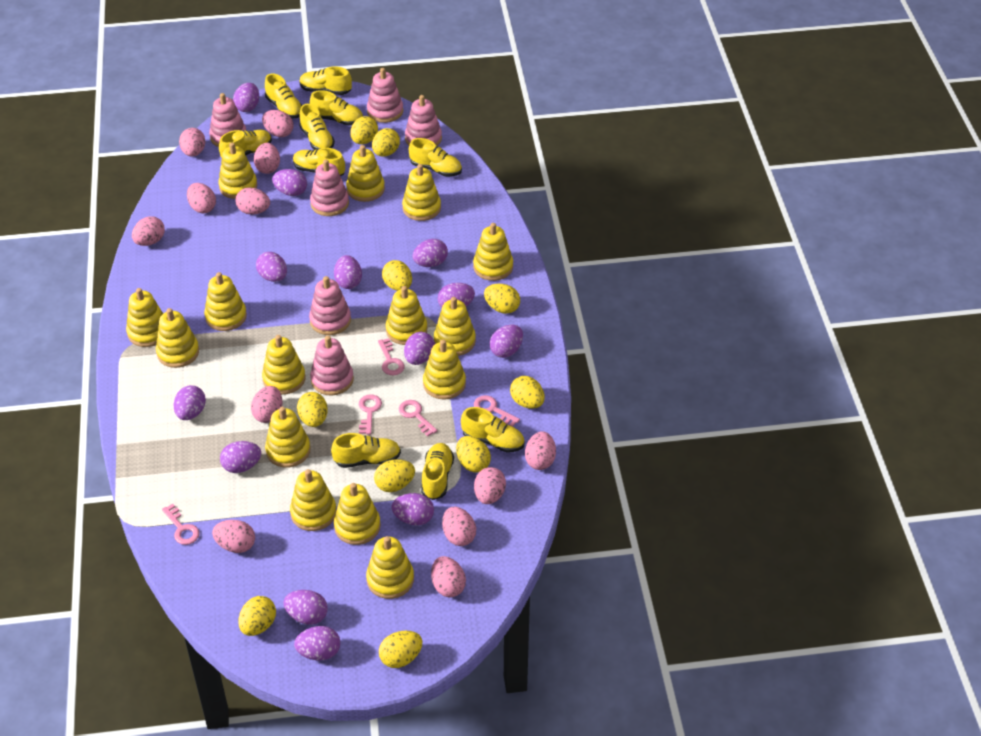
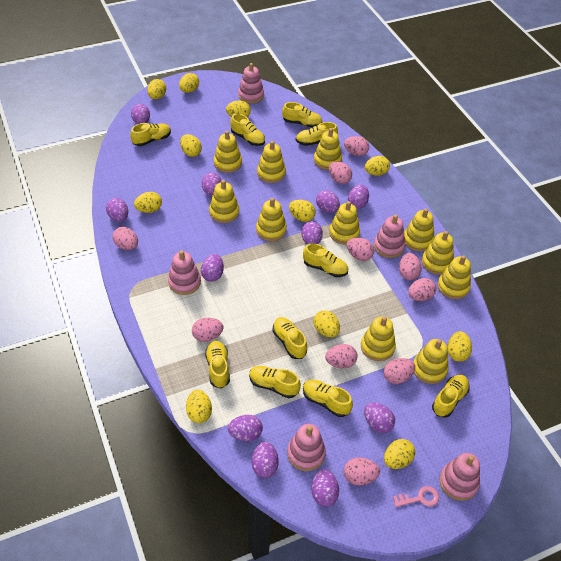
pink egg: [132,216,165,246] [179,128,205,157] [187,183,216,214] [212,520,255,553] [235,187,270,215] [251,386,283,423] [254,143,280,174] [262,110,294,137] [431,556,466,598] [442,507,476,546] [474,467,506,504] [525,431,556,470] = 12 -> [113,227,138,250] [192,318,223,342] [325,344,358,368] [329,161,352,184] [344,136,369,156] [344,458,380,485] [347,237,374,261] [384,358,415,384] [399,253,422,280] [408,278,436,301] = 10
pink key: [162,504,200,545] [359,394,382,435] [378,338,405,375] [399,400,437,437] [474,395,520,427] = 5 -> [393,486,439,507] = 1
pink stacking toy: [209,93,246,147] [309,276,351,335] [310,159,349,216] [310,336,354,396] [367,68,403,123] [405,95,442,146] = 6 -> [168,250,201,295] [238,63,264,103] [287,424,326,471] [374,215,405,258] [440,453,480,501] = 5
purple egg: [174,385,206,420] [220,441,261,473] [233,83,259,112] [256,252,287,282] [272,169,307,196] [283,590,328,625] [294,626,340,661] [334,255,362,289] [391,493,434,525] [404,332,435,365] [413,239,448,267] [438,283,475,308] [490,324,523,358] = 13 -> [106,198,128,222] [131,104,150,124] [201,254,224,282] [202,173,221,196] [228,415,263,441] [252,442,279,478] [301,221,323,244] [312,469,339,507] [316,190,340,213] [348,184,369,209] [364,403,395,433] = 11
yellow egg: [238,596,276,636] [297,392,328,427] [350,116,378,144] [372,128,400,157] [374,459,415,492] [379,631,422,668] [382,260,412,291] [456,436,491,472] [484,284,520,314] [510,376,545,409] = 10 -> [134,192,162,213] [147,79,166,99] [179,73,199,93] [180,134,202,157] [186,390,212,423] [226,101,251,117] [289,200,315,222] [314,310,340,337] [365,156,390,176] [384,439,415,469] [448,331,472,362] = 11
yellow stacking toy: [126,288,163,347] [156,308,199,368] [204,272,247,331] [218,142,257,199] [262,335,305,395] [265,407,310,468] [290,469,337,531] [334,483,381,545] [346,145,385,202] [366,536,414,599] [386,286,427,345] [402,164,441,221] [423,340,466,400] [434,297,476,356] [473,223,513,281] = 15 -> [209,180,239,223] [214,131,242,173] [256,198,287,241] [257,141,286,183] [314,128,342,170] [329,201,360,245] [361,316,396,361] [404,208,434,252] [414,339,448,384] [422,231,454,275] [438,255,471,299] = 11

